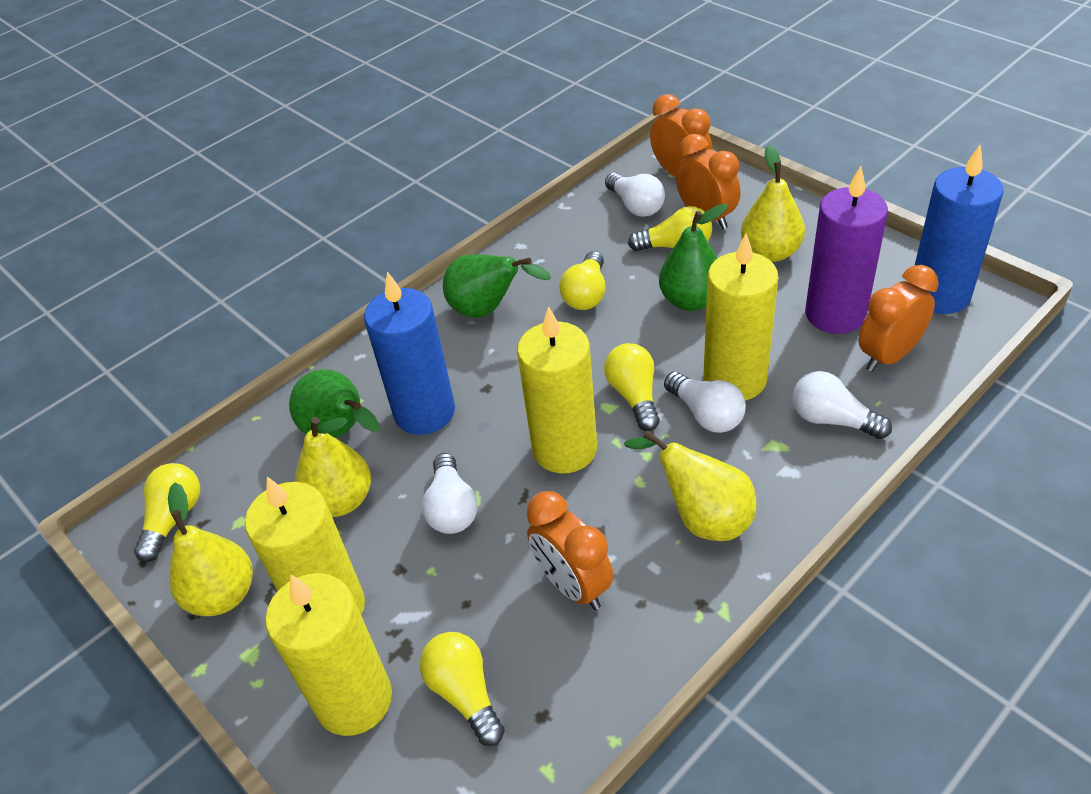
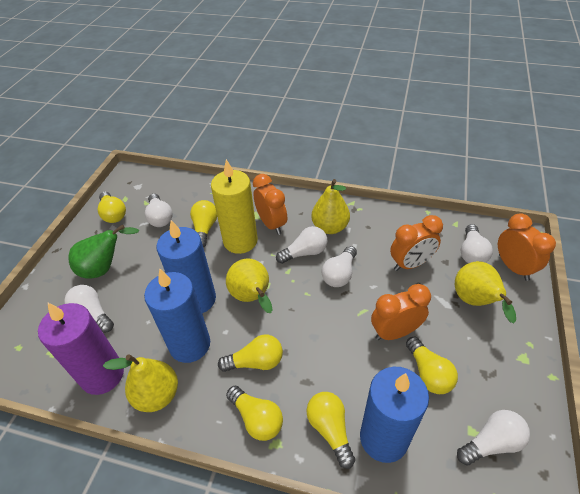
blue candle: [364,272,455,435] [915,145,1004,314] = 2 -> [144,268,210,363] [157,220,216,313] [360,367,429,463] = 3
green pear: [289,369,380,438] [443,254,551,317] [659,204,728,311] = 3 -> [68,225,139,279] = 1
white light bulb: [422,453,478,534] [605,173,665,217] [664,372,746,433] [792,371,892,439] = 4 -> [65,285,114,333] [145,194,173,227] [276,226,328,264] [322,246,357,287] [457,410,530,465] [461,224,493,263] = 6
yellow candle: [245,477,365,615] [265,573,392,736] [517,306,597,473] [703,233,778,401] = 4 -> [211,159,258,254] = 1
yellow light bulb: [134,463,200,562] [420,632,505,746] [559,251,606,310] [604,343,660,431] [628,206,712,251] = 5 -> [98,192,126,223] [190,200,217,248] [218,334,283,372] [226,386,283,441] [306,392,355,469] [406,336,458,394] = 6

